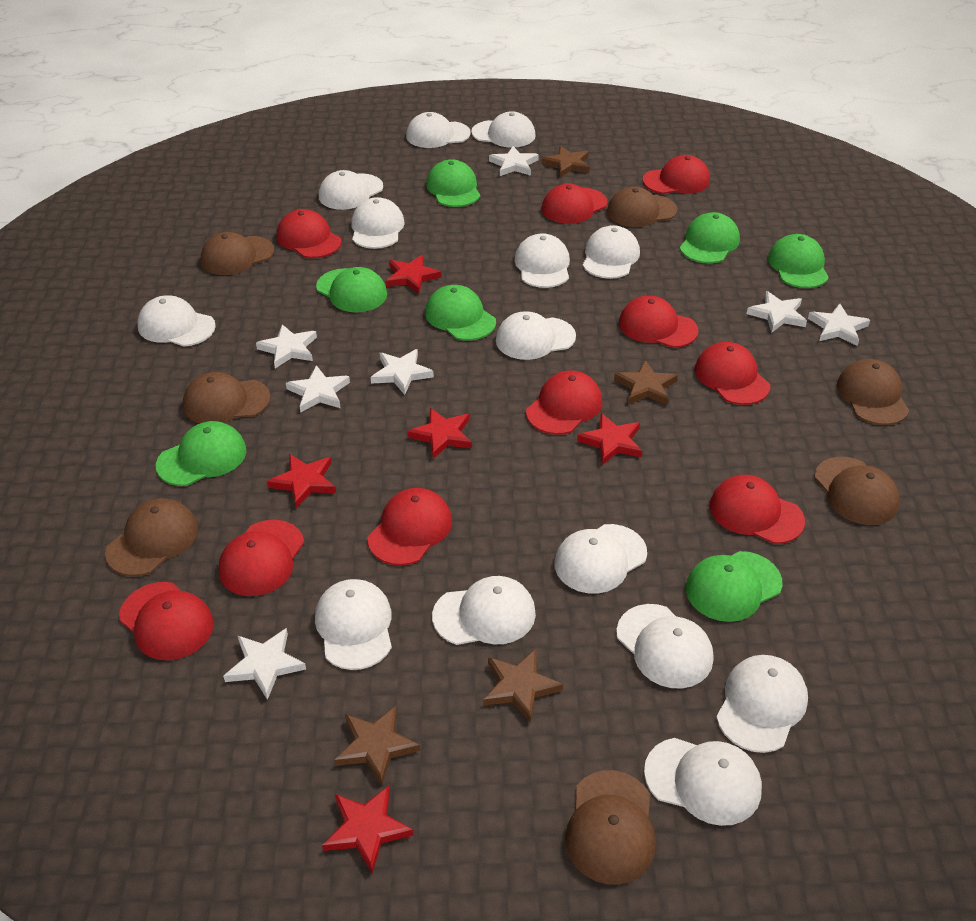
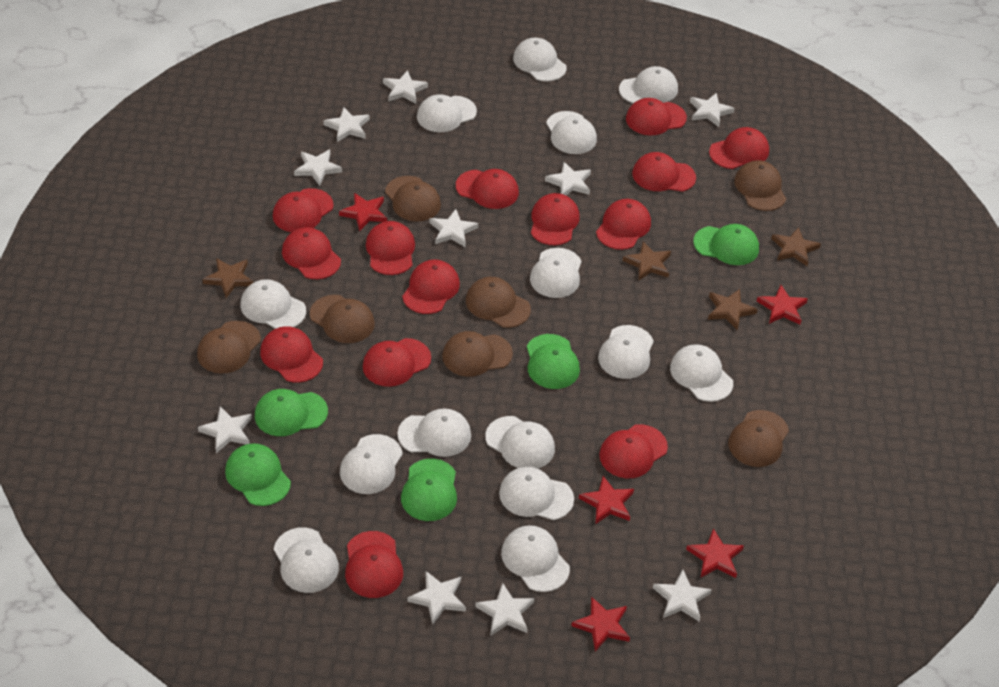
green cap: [156,421,246,486] [316,267,387,312] [425,285,496,340] [426,159,480,207] [680,212,740,263] [686,551,783,622] [768,234,829,288] = 7 -> [225,443,291,506] [255,389,328,436] [401,458,457,521] [527,334,580,389] [693,224,759,265] = 5
red cap: [119,582,214,660] [218,520,304,596] [277,209,341,258] [368,488,452,565] [526,371,602,435] [542,184,608,224] [619,296,698,348] [643,155,710,194] [695,342,770,405] [710,475,805,544] = 10 -> [260,326,323,383] [273,188,334,232] [282,227,341,279] [345,531,403,598] [363,338,431,387] [366,221,415,275] [402,260,460,314] [456,169,519,209] [531,193,580,245] [596,199,651,250] [599,424,668,478] [626,98,687,136] [632,152,696,192] [709,127,769,169] = 14
white star: [223,628,306,700] [256,324,317,368] [286,365,350,413] [371,349,434,395] [489,146,539,176] [747,291,807,333] [808,303,870,346] = 7 -> [198,406,252,453] [294,150,342,186] [323,107,370,142] [383,70,428,104] [408,571,466,625] [429,209,478,247] [475,583,534,636] [545,162,591,195] [653,570,712,622] [690,93,735,127] = 10

